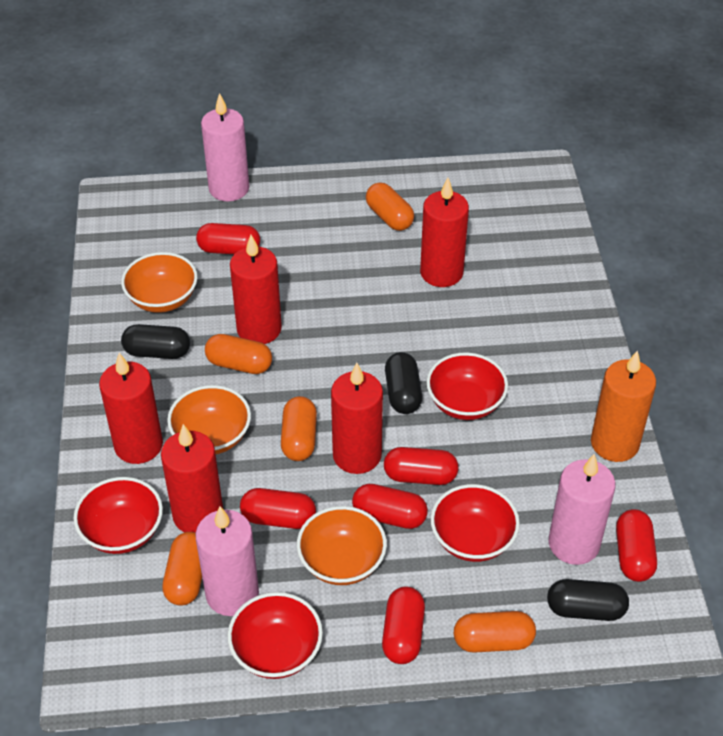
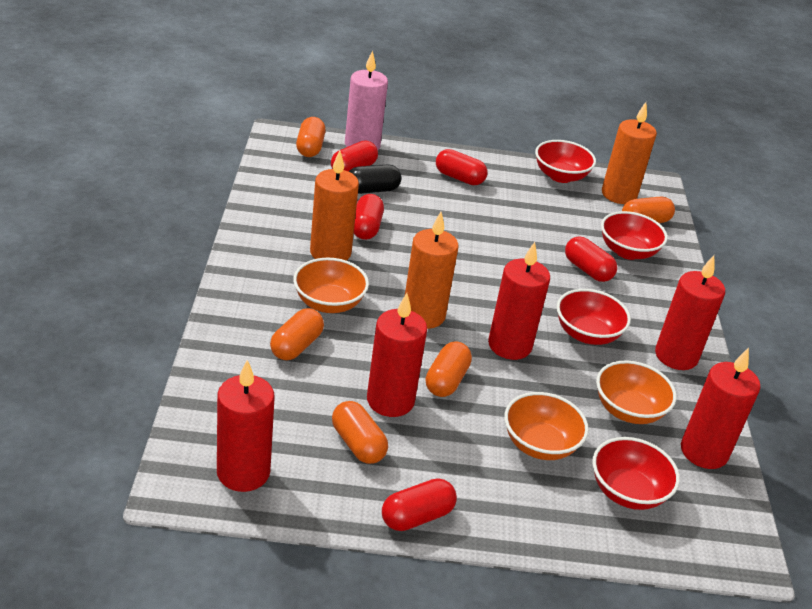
black capsule: [121,324,190,359] [385,352,422,414] [547,579,629,621] = 3 -> [349,164,402,194] = 1
orange candle: [591,351,656,462] = 1 -> [310,151,359,261] [405,212,459,329] [602,102,657,204] = 3
pink candle: [195,506,259,616] [201,93,249,201] [548,454,616,565] = 3 -> [345,50,388,150] = 1
red capsule: [196,223,260,254] [240,488,316,529] [352,484,428,529] [382,587,425,664] [384,447,459,485] [616,509,657,582] = 6 -> [331,141,378,172] [354,194,384,240] [382,479,457,531] [436,149,487,185] [565,236,617,282] = 5

